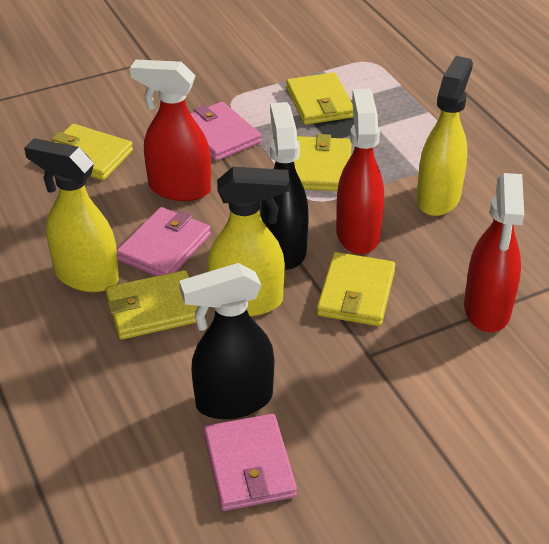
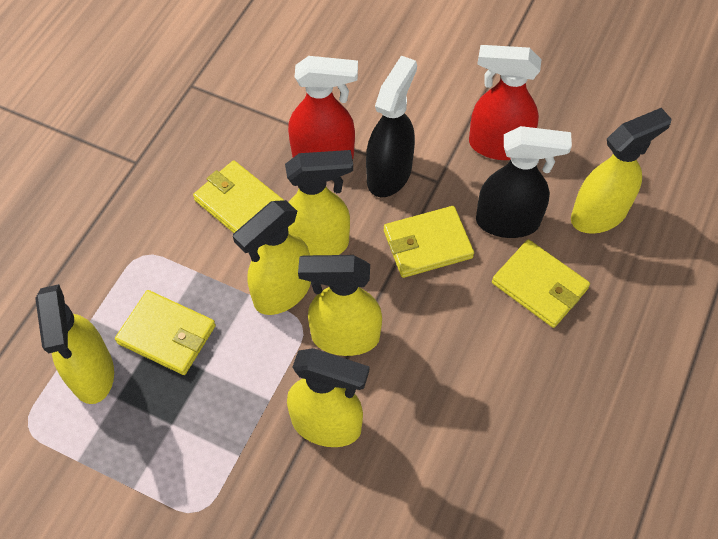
pink wallet: [117,207,211,276] [191,102,261,161] [204,414,297,511] = 3 -> none = 0
red spray bottle: [130,60,211,201] [336,89,384,254] [464,173,524,332] = 3 -> [288,56,358,160] [469,45,542,160] = 2
yellow spray bottle: [24,138,119,292] [207,167,289,316] [417,56,473,216] = 3 -> [35,284,114,404] [233,200,311,315] [285,150,353,255] [287,348,369,447] [298,255,382,356] [571,108,672,234] = 6
yellow wallet: [51,124,133,180] [106,270,198,340] [286,72,354,125] [294,134,352,191] [317,252,395,326] = 5 -> [115,290,216,375] [193,160,283,233] [384,206,474,278] [492,239,590,328] = 4

